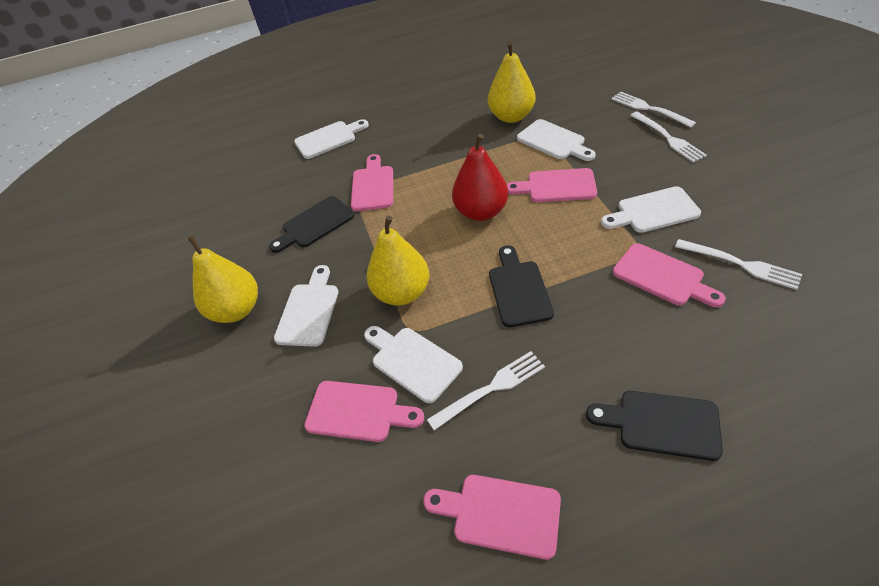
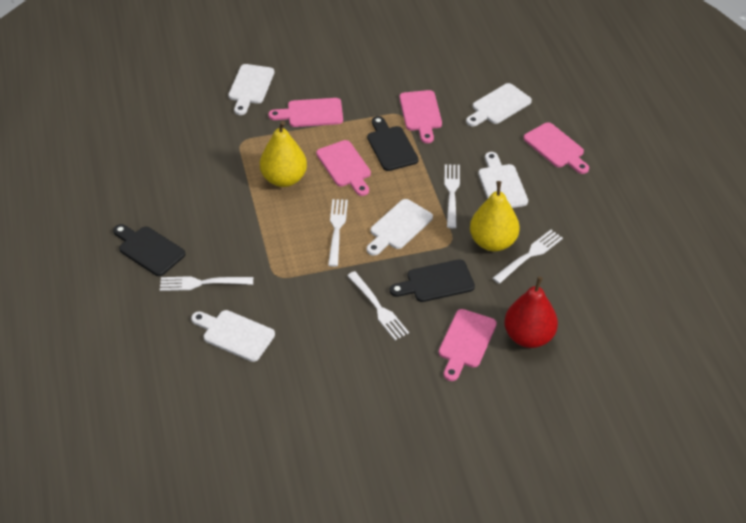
white fork: [427,351,545,430] [611,92,696,128] [630,112,707,163] [675,239,802,290] = 4 -> [160,276,253,291] [328,199,348,267] [347,271,409,340] [444,164,460,228] [493,230,563,284] = 5
yellow pear: [187,235,258,323] [367,216,429,306] [488,41,536,123] = 3 -> [260,121,307,187] [470,181,520,251] = 2

